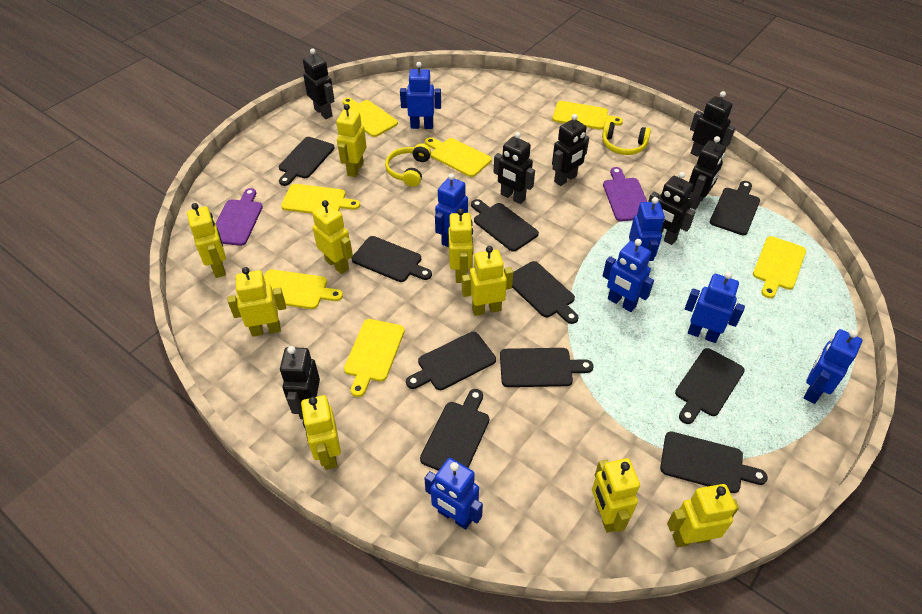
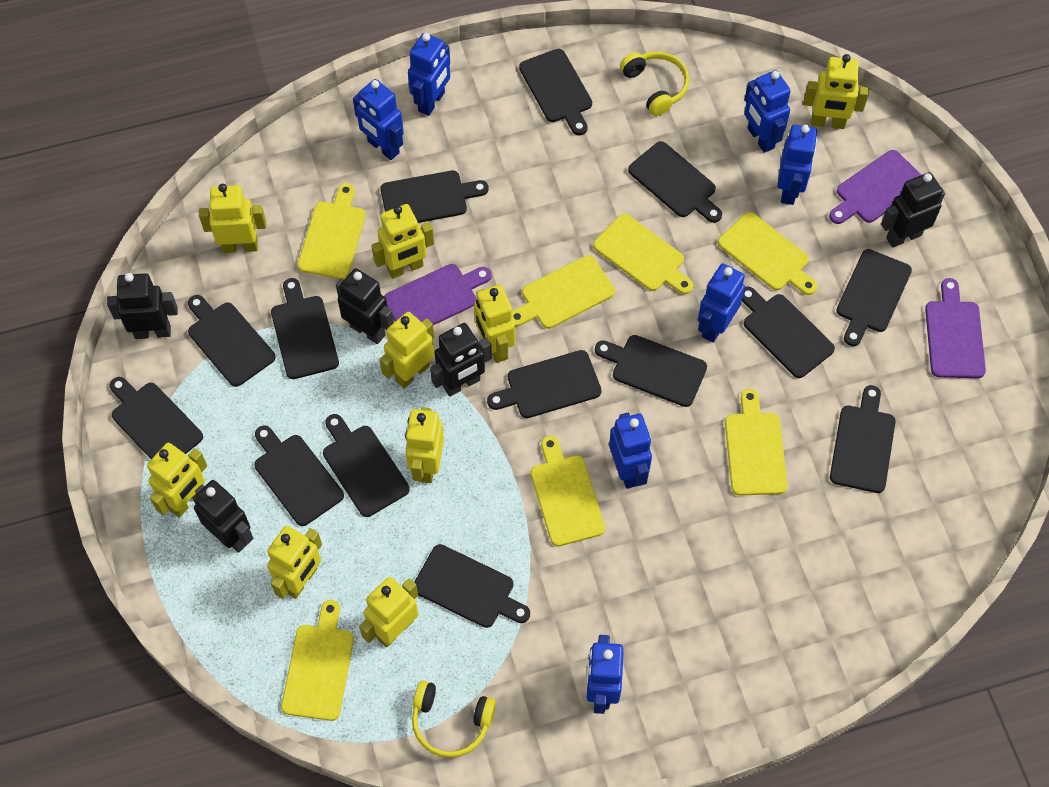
black cutting board: [279,137,334,186] [352,236,432,282] [406,332,496,390] [420,389,489,471] [471,199,539,251] [500,348,593,387] [512,261,579,324] [660,431,768,493] [675,348,745,424] [710,181,760,235] = 10 -> [110,377,203,459] [188,295,276,387] [254,425,344,526] [271,278,339,379] [323,414,410,517] [380,170,489,223] [414,544,530,628] [487,350,602,418] [519,49,592,135] [595,335,707,407] [628,141,722,223] [742,287,835,378] [830,385,896,493] [837,249,912,346] = 14
black robot: [280,346,320,419] [303,48,334,119] [494,132,535,204] [552,114,589,186] [648,172,695,245] [689,136,726,210] [690,91,736,157] = 7 -> [107,273,178,339] [193,480,253,553] [336,268,394,344] [430,323,492,397] [881,172,945,248] = 5
purple cutting board: [216,188,263,246] [603,167,647,221] = 2 -> [384,264,492,325] [829,150,921,224] [925,278,986,378] = 3

